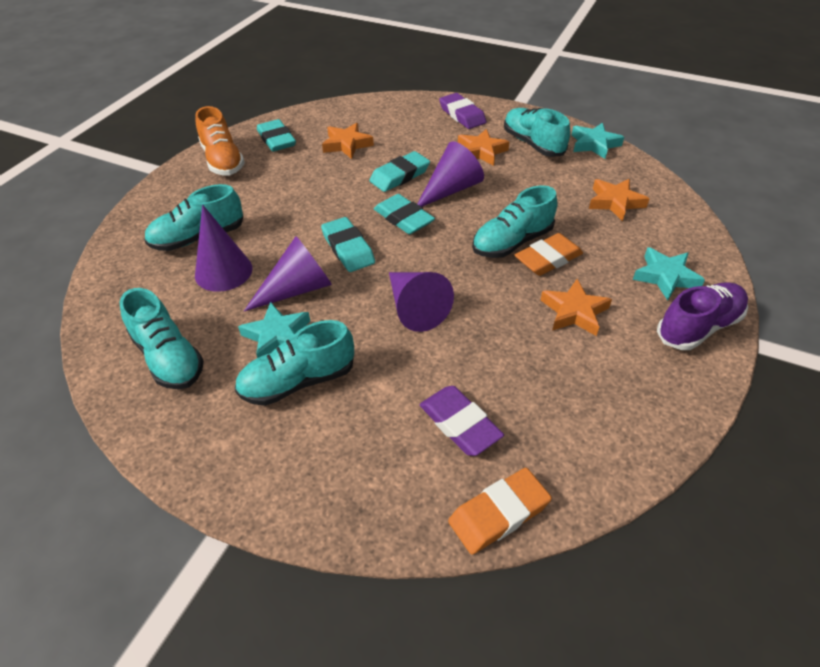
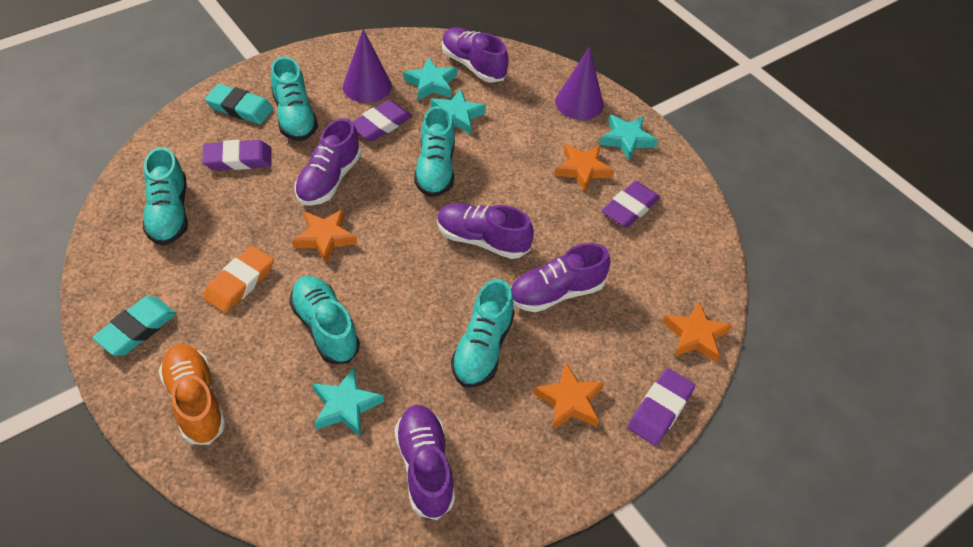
orange eraser: [448,468,552,555] [515,233,583,276] = 2 -> [203,246,274,313] = 1
purple cone: [195,205,252,292] [244,236,332,311] [389,272,454,332] [417,141,484,207] = 4 -> [343,29,392,103] [555,47,604,120] = 2
purple eraser: [419,386,504,456] [439,93,486,129] = 2 -> [202,140,271,170] [352,100,412,141] [601,181,660,228] [628,368,695,446] = 4
purple shoe: [657,282,748,350] = 1 -> [294,118,361,206] [394,405,455,520] [437,203,534,259] [442,27,509,83] [510,243,610,312] = 5
turquoise eraser: [257,119,296,152] [321,217,375,272] [369,151,430,192] [374,194,435,234] = 4 -> [92,296,176,356] [205,84,274,124] = 2
turquoise star: [238,302,310,358] [572,122,624,159] [633,247,705,301] = 3 -> [312,368,384,437] [403,58,457,100] [431,89,486,135] [600,114,658,161] = 4

